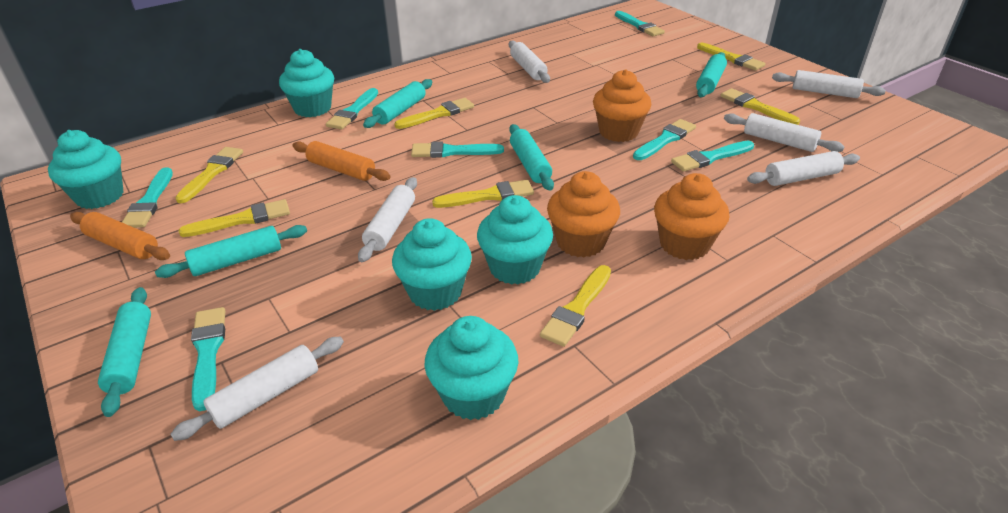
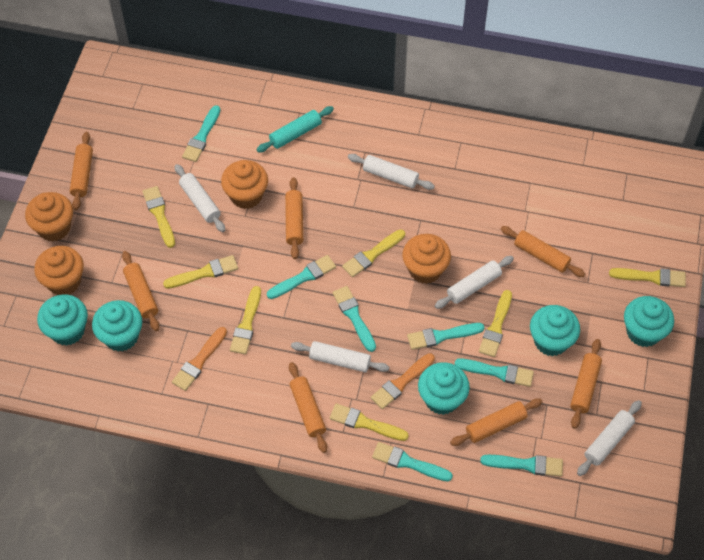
orange brush: none = 0 -> [172,327,227,391] [371,353,435,409] = 2
orange cupcake: [547,171,620,258] [593,69,651,142] [654,173,729,260] = 3 -> [25,192,73,242] [34,246,84,295] [221,160,268,209] [402,234,451,284] = 4
orange rolling pin: [70,212,170,260] [293,141,391,181] = 2 -> [70,132,93,210] [122,251,160,331] [285,177,303,259] [289,362,327,453] [450,398,542,446] [501,226,585,277] [570,339,602,429] = 7
turquoise rolling pin: [98,287,151,417] [155,225,307,278] [363,79,432,128] [509,124,554,191] [696,52,727,97] = 5 -> [256,106,334,153] = 1
white rolling pin: [170,337,344,441] [358,177,417,262] [509,40,550,83] [724,113,845,152] [747,151,860,186] [772,70,886,98] = 6 -> [175,164,225,232] [291,341,389,372] [348,154,435,190] [435,256,514,309] [577,400,642,476] = 5

